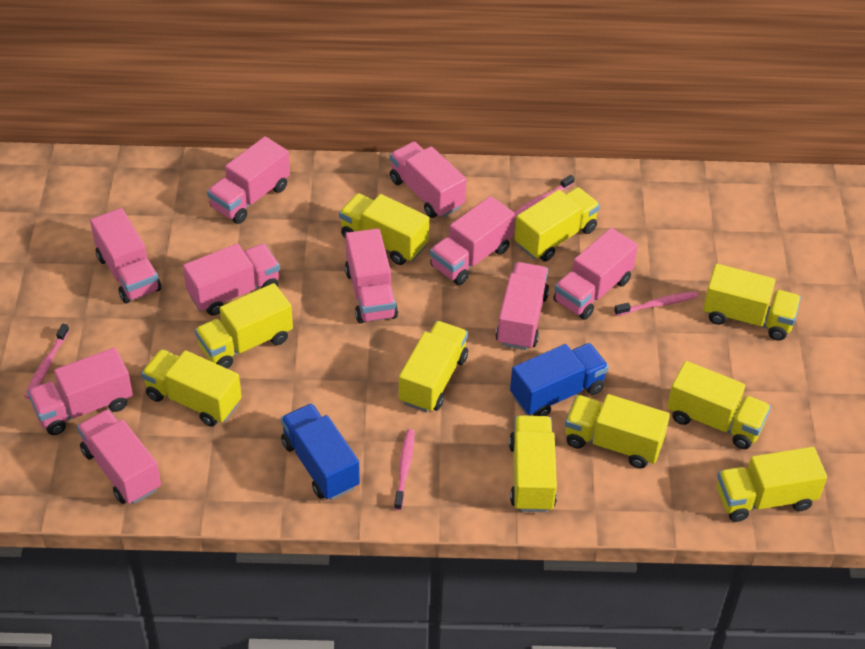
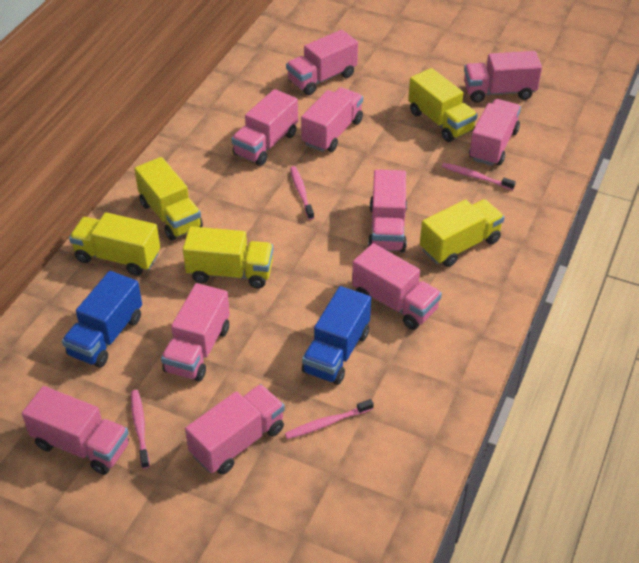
yellow truck: [141,349,242,426] [195,283,293,369] [339,193,429,265] [399,321,468,413] [509,415,557,512] [515,187,600,261] [565,394,670,468] [667,361,771,449] [703,264,801,341] [717,447,827,522] = 10 -> [69,212,160,276] [134,157,203,240] [183,226,273,289] [408,68,478,142] [420,199,505,267] = 5

